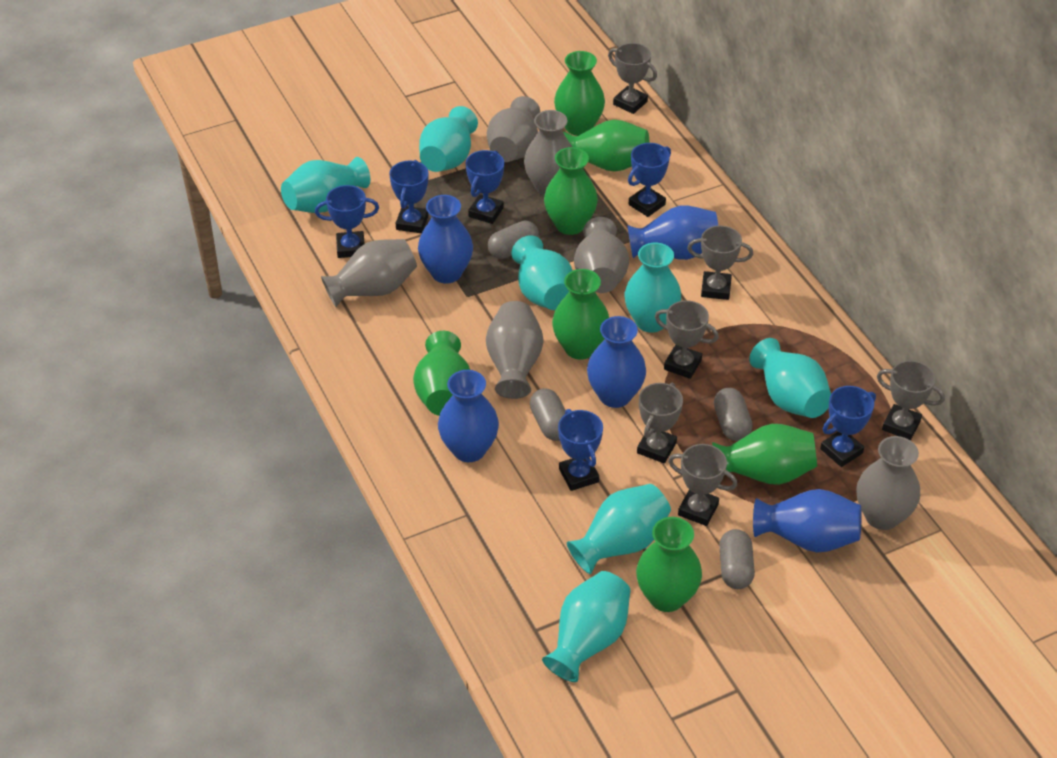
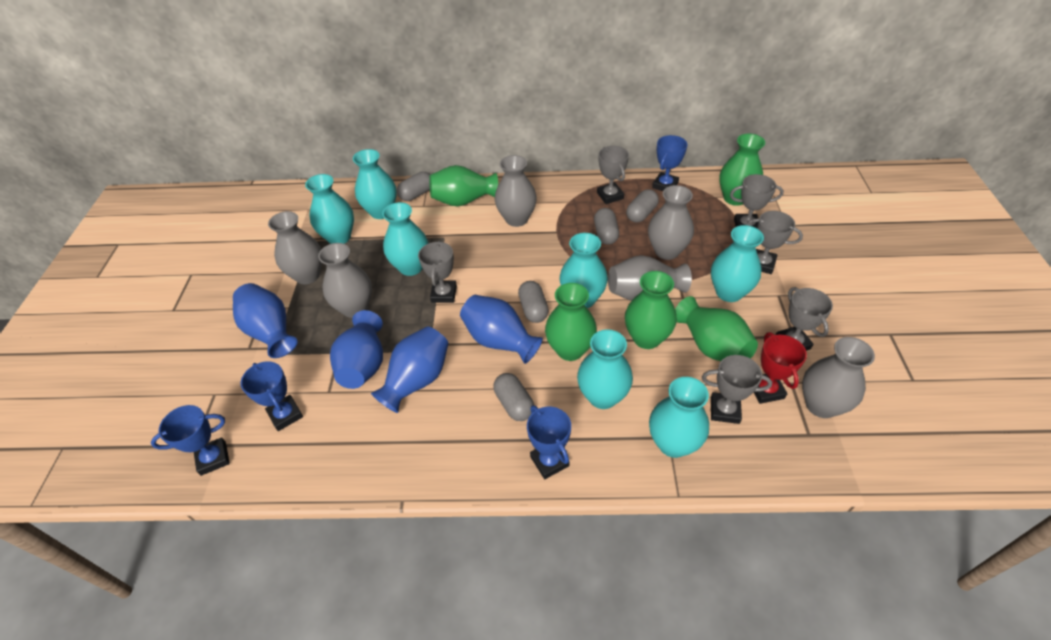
blue trophy: [315,185,379,258] [389,160,429,233] [465,150,504,224] [558,409,603,491] [628,143,671,217] [820,386,876,467] = 6 -> [151,405,230,476] [241,361,303,431] [527,405,571,479] [652,135,687,191] = 4
blue vase: [418,195,473,284] [438,370,499,462] [587,316,646,408] [627,206,719,260] [753,489,862,553] = 5 -> [233,283,297,358] [330,310,383,389] [371,326,449,413] [460,295,543,364] = 4
green vase: [413,331,470,416] [544,147,598,235] [552,269,609,359] [554,51,605,136] [563,120,650,172] [636,517,702,612] [712,424,817,485] = 7 -> [429,165,498,206] [545,283,597,361] [625,271,677,349] [675,296,758,361] [719,134,765,206] = 5
grey capsule: [488,221,539,259] [530,389,565,441] [714,388,753,441] [719,529,755,589] = 4 -> [397,172,430,201] [494,373,534,421] [518,281,549,323] [594,208,619,245] [626,189,659,223] = 5
red trophy: none = 0 -> [754,332,807,404] = 1

